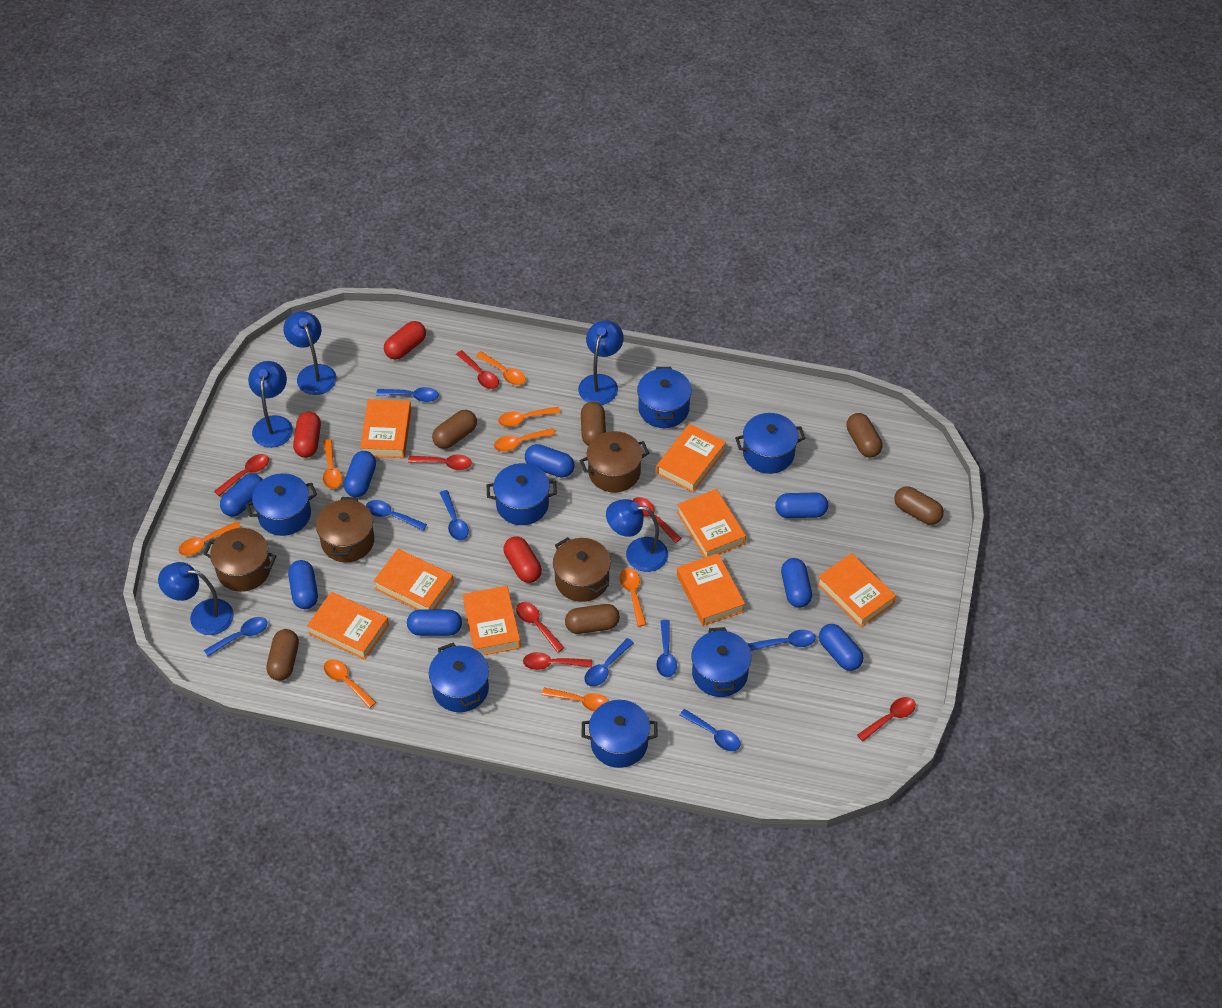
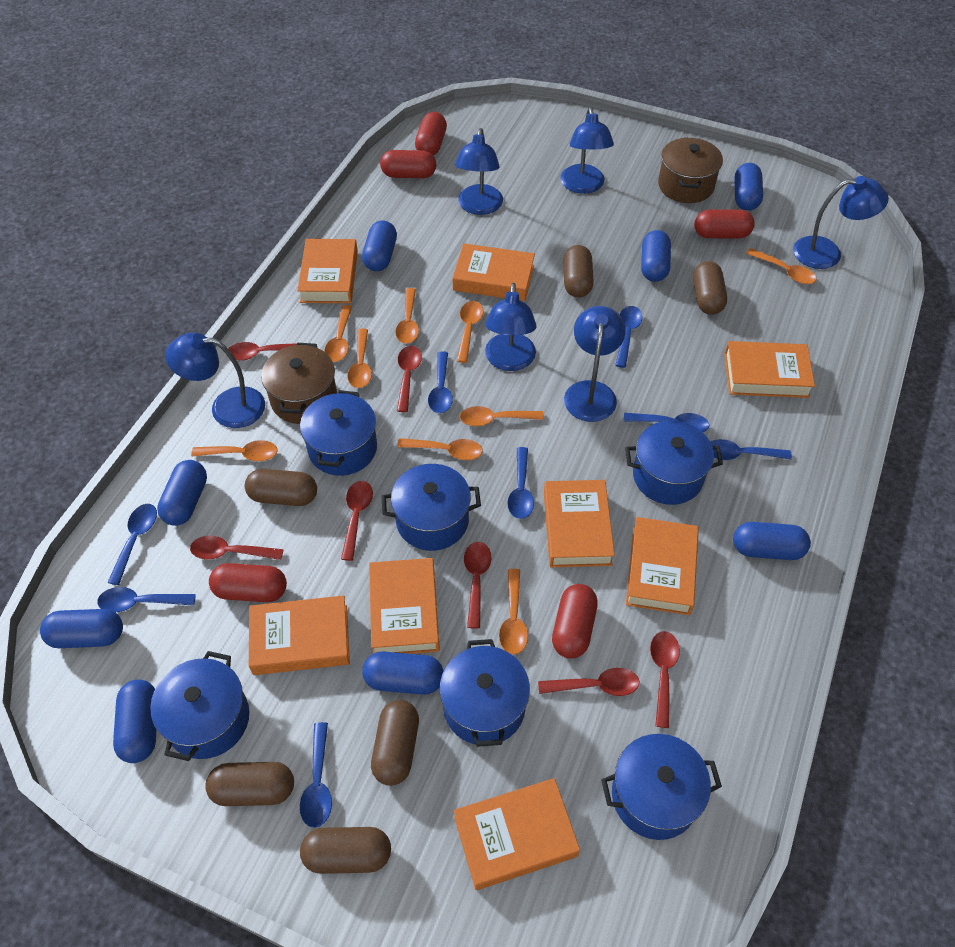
blue lamp: [158,562,234,635] [248,361,293,448] [283,311,337,395] [578,320,624,405] [606,499,668,572] = 5 -> [165,333,265,428] [455,128,503,215] [485,283,536,371] [561,107,614,194] [564,306,626,422] [793,176,889,269] = 6
blue pot: [245,473,317,536] [429,643,489,712] [487,463,557,525] [582,700,657,768] [637,367,692,428] [692,627,752,697] [735,413,805,474] = 7 -> [150,651,249,761] [300,390,377,476] [381,464,481,551] [439,639,530,747] [601,734,722,840] [625,420,723,505] = 6
brown pot: [204,528,276,592] [316,497,374,562] [553,537,611,602] [580,431,649,493] = 4 -> [261,343,337,424] [658,137,723,203] = 2
orange spoon: [178,521,241,556] [323,439,342,489] [324,659,376,708] [476,351,526,385] [494,428,556,452] [498,407,561,427] [542,688,609,711] [620,568,646,627] = 8 -> [191,440,278,461] [324,305,352,362] [347,329,372,388] [395,288,419,344] [397,438,483,460] [457,301,483,363] [460,406,544,426] [499,569,528,655] [746,248,816,284] = 9
red capsule: [293,412,321,458] [384,321,426,360] [503,536,542,583] = 3 -> [209,563,287,602] [380,150,436,178] [415,112,447,156] [552,584,598,658] [694,209,755,239] = 5

